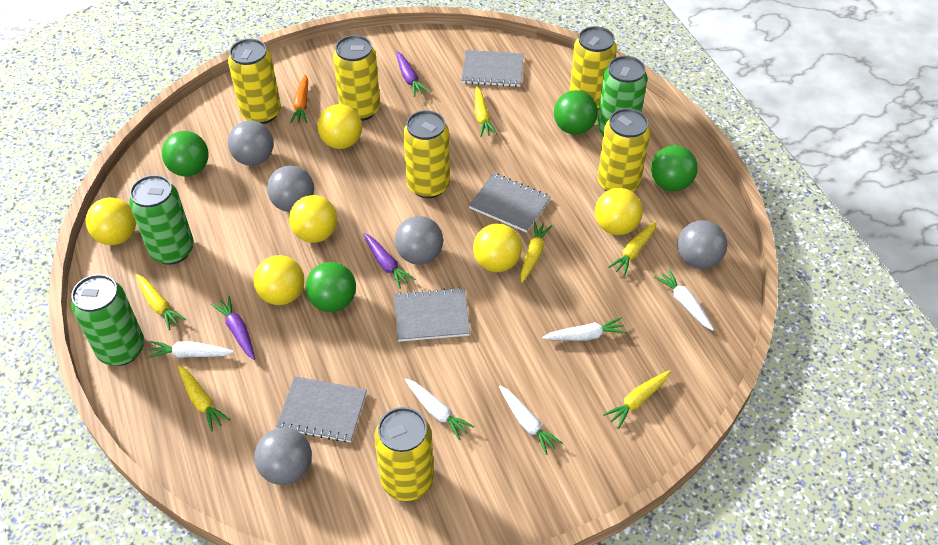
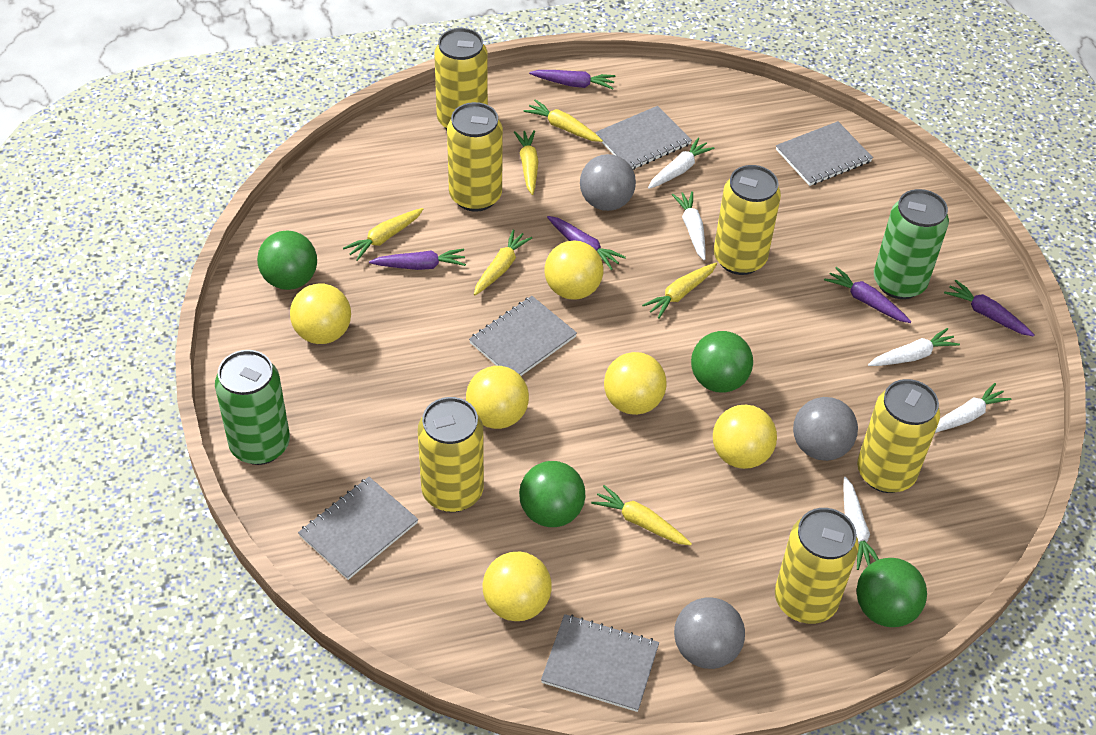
green can: [71,274,145,366] [129,175,194,265] [597,56,647,135] = 3 -> [215,350,290,465] [874,189,949,299] = 2
grey ball: [228,120,273,166] [254,427,312,485] [267,165,314,212] [395,216,443,265] [677,220,727,269] = 5 -> [580,154,636,211] [674,597,745,669] [793,397,858,461] = 3
grey notebook: [276,376,367,443] [394,287,470,342] [461,50,524,87] [469,173,551,233] = 4 -> [298,477,418,580] [469,296,577,376] [541,614,659,712] [595,106,692,170] [776,121,873,186] = 5
orange carrot: [290,74,308,123] = 1 -> none = 0
purple carrot: [211,296,255,360] [363,233,415,289] [396,52,429,97] = 3 -> [369,248,466,270] [529,70,615,89] [547,216,626,270] [824,267,911,323] [944,280,1034,337] = 5

